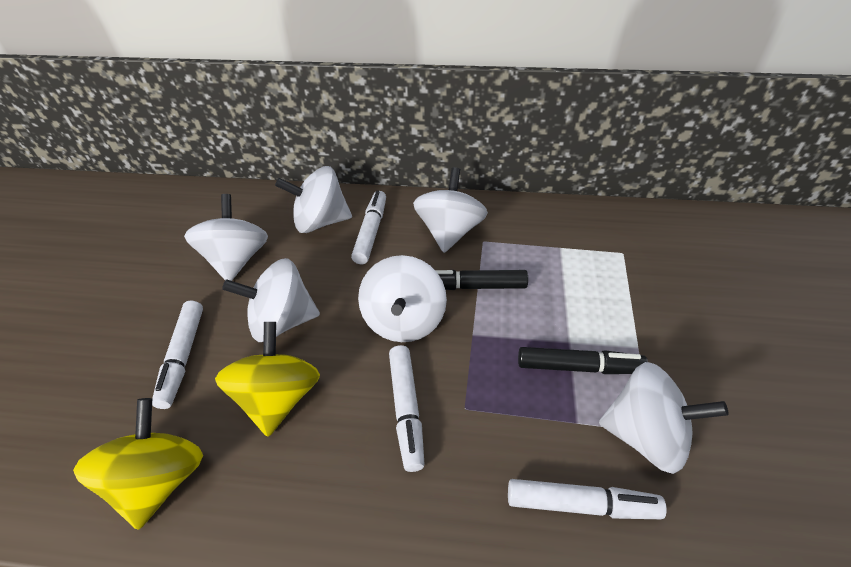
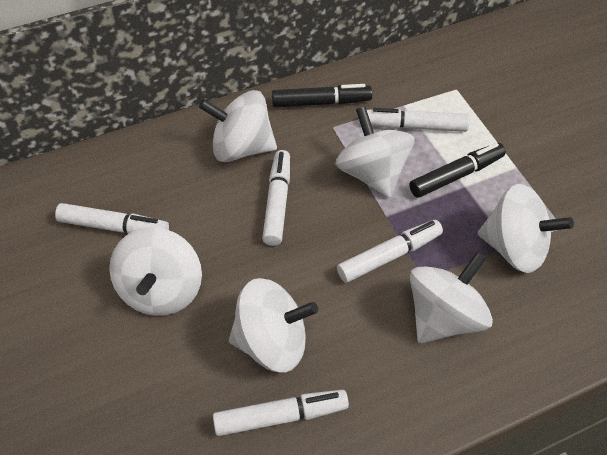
white marker: [152,301,203,409] [351,191,386,264] [389,345,425,472] [508,479,667,519] = 4 -> [55,203,169,234] [213,389,349,436] [262,150,290,246] [337,220,443,283] [367,108,469,132] = 5
yellow spinning top: [73,398,203,530] [215,322,320,437] = 2 -> none = 0

